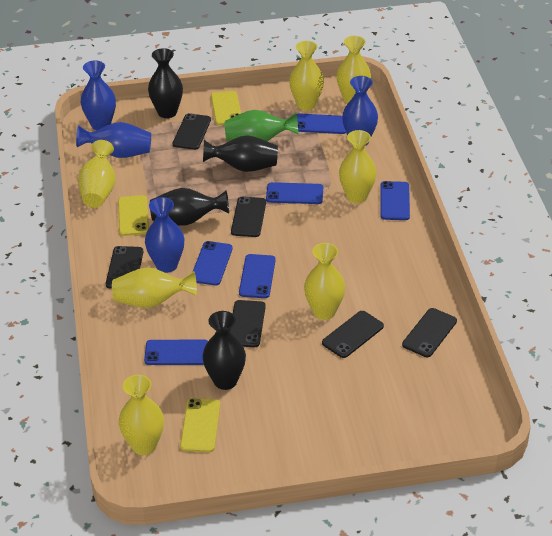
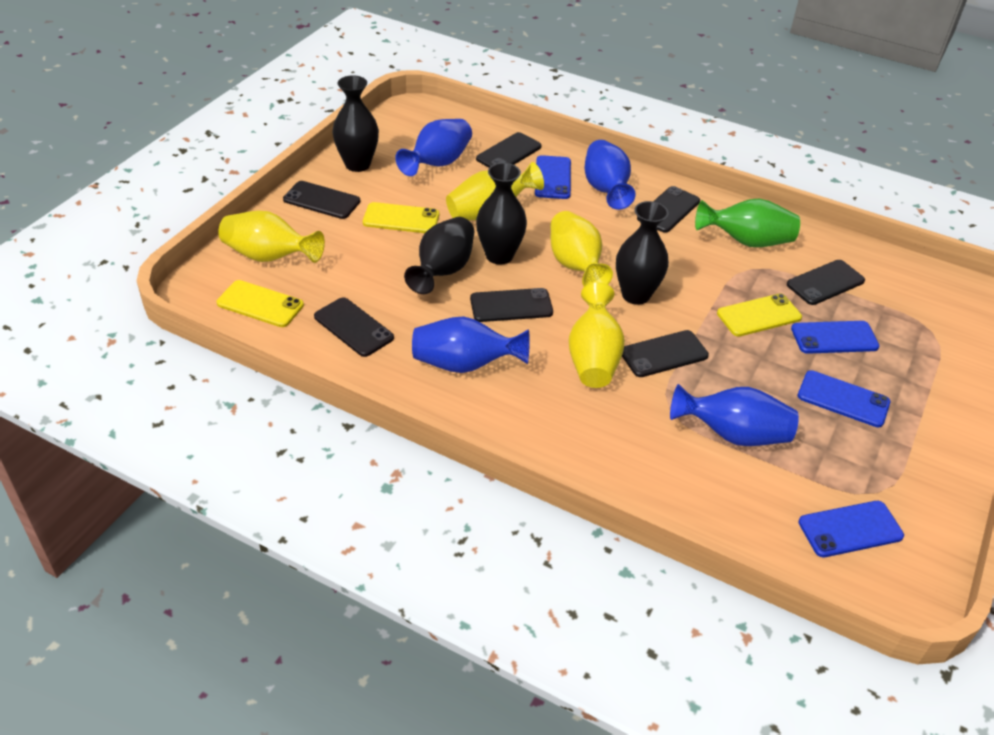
black phone: [106,246,143,289] [173,113,211,150] [230,300,266,347] [231,196,266,237] [322,311,384,358] [402,308,457,357] = 6 -> [283,181,360,219] [314,297,394,357] [470,288,553,322] [476,132,542,168] [622,330,709,377] [637,186,700,233] [787,260,865,305] = 7
blue phone: [144,340,208,365] [193,241,233,285] [239,254,276,298] [266,182,323,204] [297,113,346,134] [380,181,410,220] = 6 -> [535,155,571,199] [791,321,879,354] [798,370,890,427] [798,501,904,557] = 4
yellow vase: [78,140,116,208] [112,267,197,308] [119,375,164,455] [289,41,324,110] [304,243,345,320] [336,36,371,104] [339,130,377,203] = 7 -> [218,211,325,263] [446,162,544,220] [551,211,613,287] [569,282,625,388] = 4

